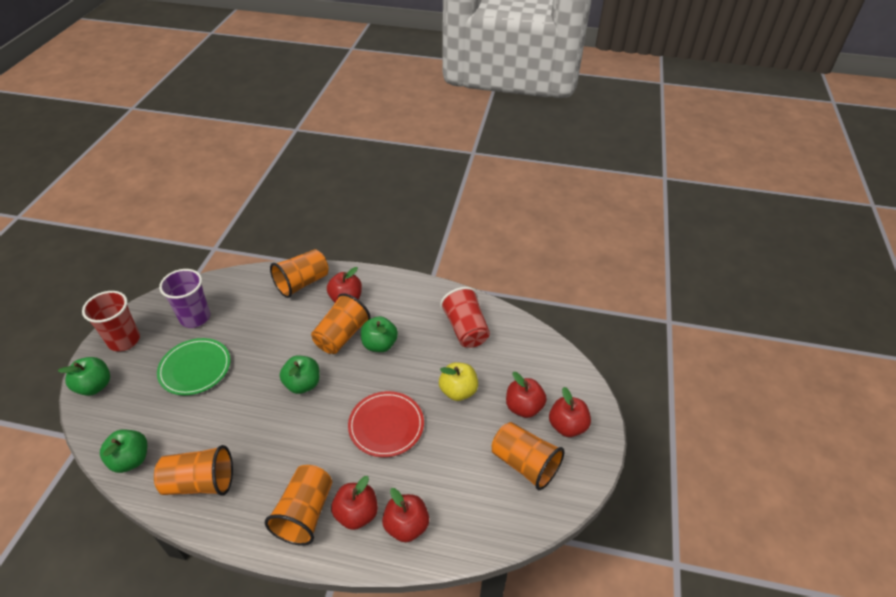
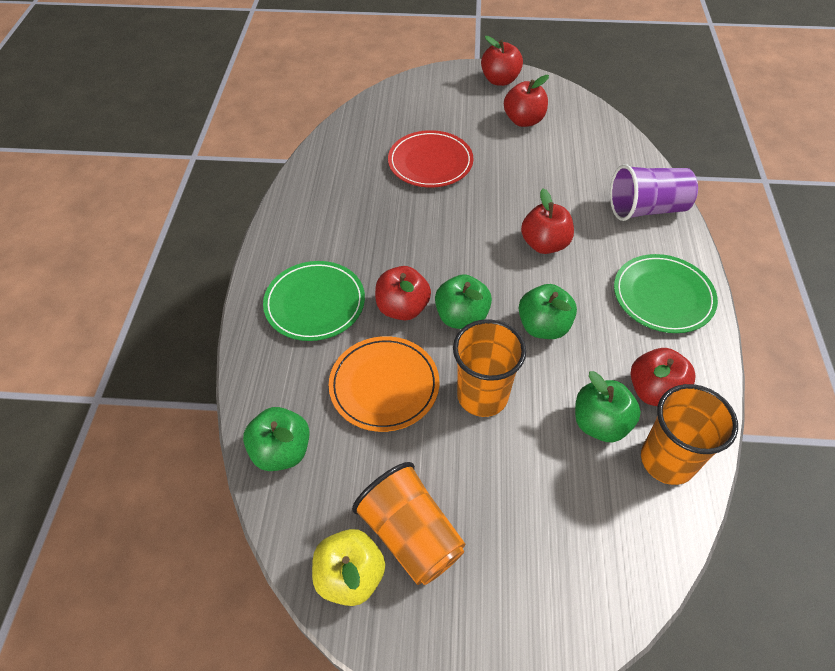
green plate: [157,338,230,395] = 1 -> [263,261,365,341] [614,254,718,333] = 2
orange cup: [154,445,233,496] [265,465,332,546] [270,249,329,298] [311,293,370,354] [492,422,564,490] = 5 -> [352,462,466,585] [453,319,526,417] [641,384,738,485] = 3
orange plate: none = 0 -> [329,336,439,432] = 1
red cup: [82,291,140,351] [440,287,490,348] = 2 -> none = 0

